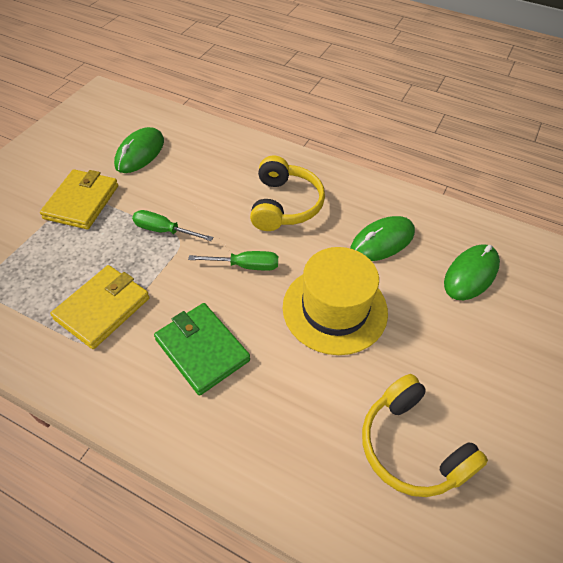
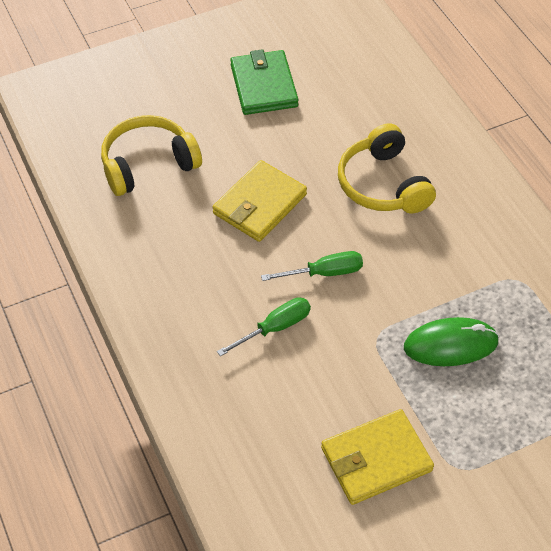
green mouse: [114,127,164,173] [350,216,415,261] [444,244,500,300] = 3 -> [404,317,499,366] = 1
yellow hat: [283,247,388,355] = 1 -> none = 0

